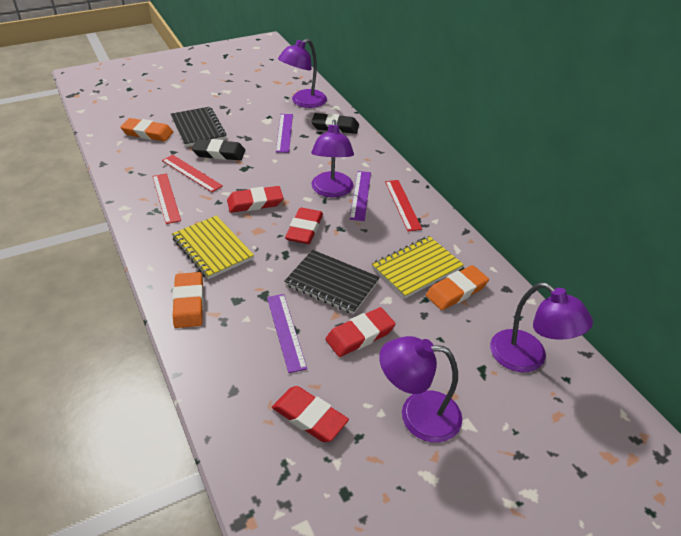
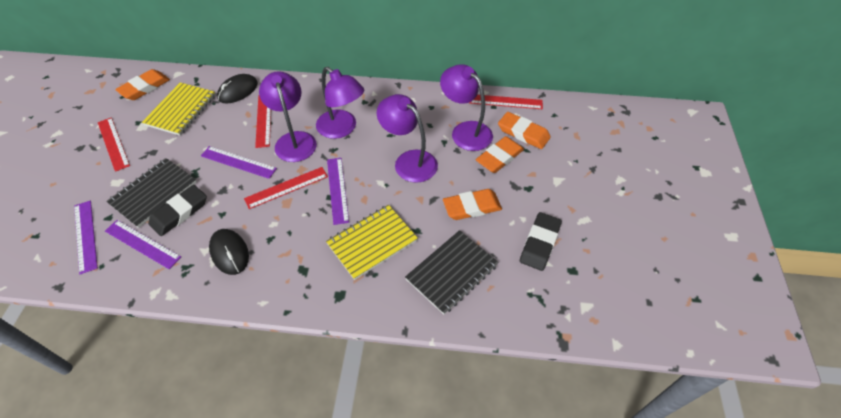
black mouse: none = 0 -> [209,229,249,275] [217,74,258,103] = 2
orange eraser: [120,118,173,142] [173,272,204,328] [426,265,489,310] = 3 -> [115,69,170,100] [443,189,502,220] [476,136,524,173] [498,112,551,149] = 4
purple ruler: [267,294,307,373] [276,114,293,153] [350,171,371,221] = 3 -> [74,201,98,274] [105,220,181,269] [201,146,277,179] [327,158,349,225] = 4
red eraser: [227,186,283,213] [272,386,349,442] [285,208,323,244] [325,307,396,357] = 4 -> none = 0
red ruler: [152,173,181,224] [162,155,223,192] [385,180,422,231] = 3 -> [98,117,130,172] [244,167,328,209] [255,95,271,148] [469,95,543,109] = 4

